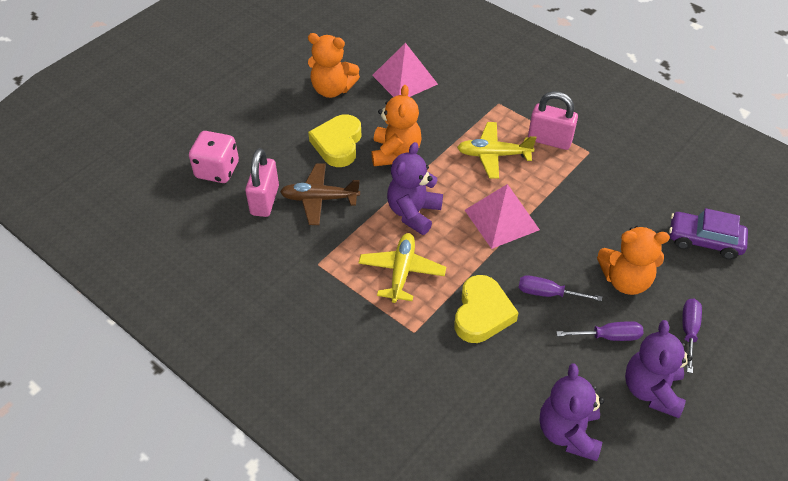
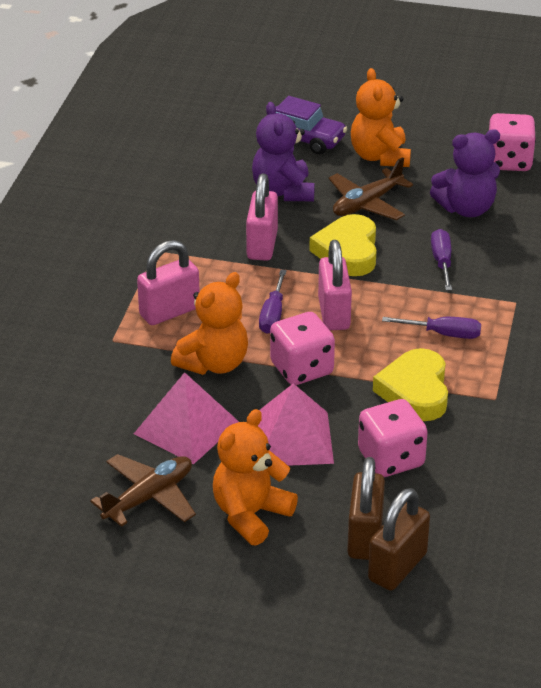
brown padlock: none = 0 -> [347,457,385,560] [368,488,430,591] = 2
brown plane: [280,163,360,225] = 1 -> [90,454,196,527] [329,157,413,220] = 2
pink dice: [189,131,239,183] = 1 -> [270,312,335,385] [358,399,428,477] [489,113,536,171] = 3
pink padlock: [245,148,279,217] [528,91,578,150] = 2 -> [137,240,200,325] [246,174,278,261] [318,240,352,330] = 3
purple teddy bear: [387,142,443,235] [540,363,604,461] [625,320,692,418] = 3 -> [252,102,315,201] [430,129,500,217] = 2
yellow plane: [358,233,446,303] [457,122,536,179] = 2 -> none = 0

